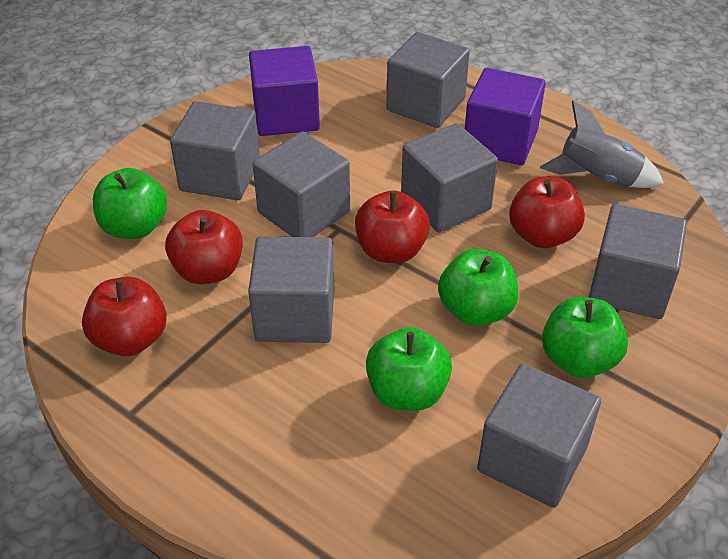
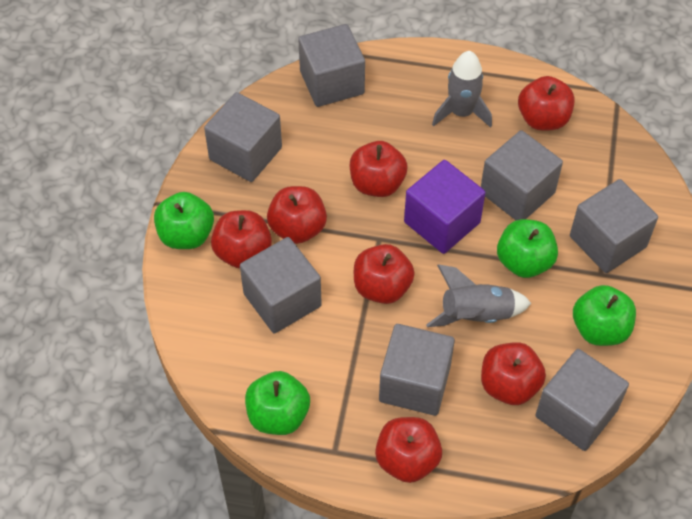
grey rocket: [540,100,664,188] = 1 -> [426,264,532,327] [432,51,492,128] = 2
purple cube: [249,46,320,136] [465,68,546,165] = 2 -> [404,160,485,254] = 1
red apple: [82,277,167,356] [165,210,243,284] [355,191,430,263] [509,176,585,248] = 4 -> [211,210,272,268] [267,186,327,244] [350,141,408,197] [354,244,415,304] [375,417,442,483] [481,342,546,405] [518,76,575,130] = 7

